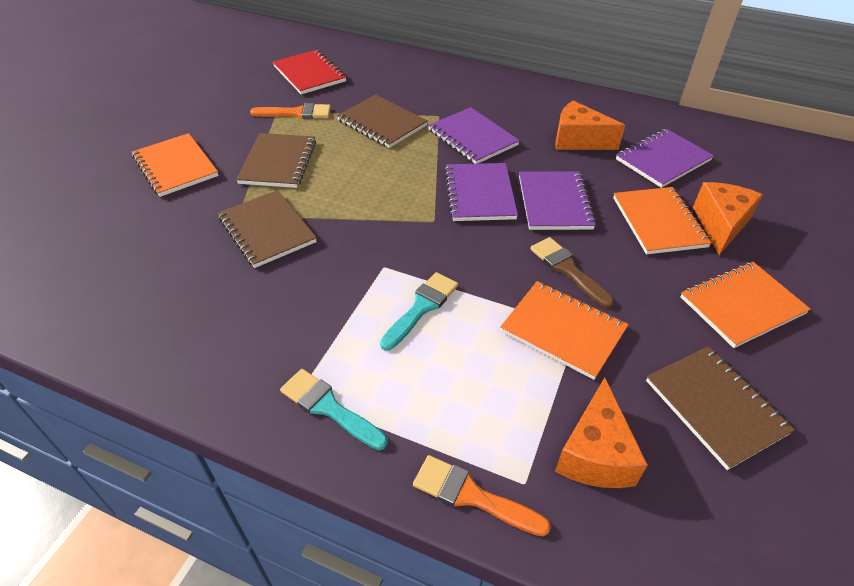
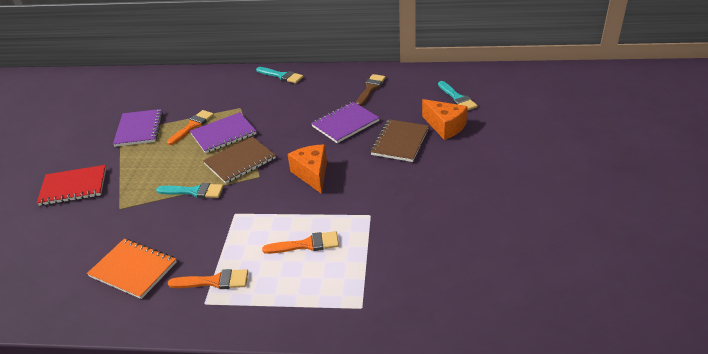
brown notebook: [218,190,317,268] [236,133,316,188] [337,95,428,148] [646,346,795,470] = 4 -> [203,137,276,184] [371,119,429,162] = 2
orange brush: [250,103,331,119] [413,455,551,537] = 2 -> [167,110,214,145] [168,269,248,289] [262,231,339,254] = 3
orange cheese: [555,101,625,150] [555,377,648,488] [693,182,763,255] = 3 -> [288,144,327,194] [422,99,468,140] = 2
orange notebook: [132,133,219,197] [500,281,629,380] [613,187,712,254] [680,262,811,348] = 4 -> [87,239,177,299] = 1
purple notebook: [428,107,520,164] [444,163,518,221] [519,171,596,230] [616,129,714,188] = 4 -> [113,109,163,147] [190,112,257,154] [311,102,380,143] = 3
turquoise brush: [280,369,388,450] [380,272,458,351] = 2 -> [156,183,224,198] [256,67,304,84] [438,81,478,111] = 3

